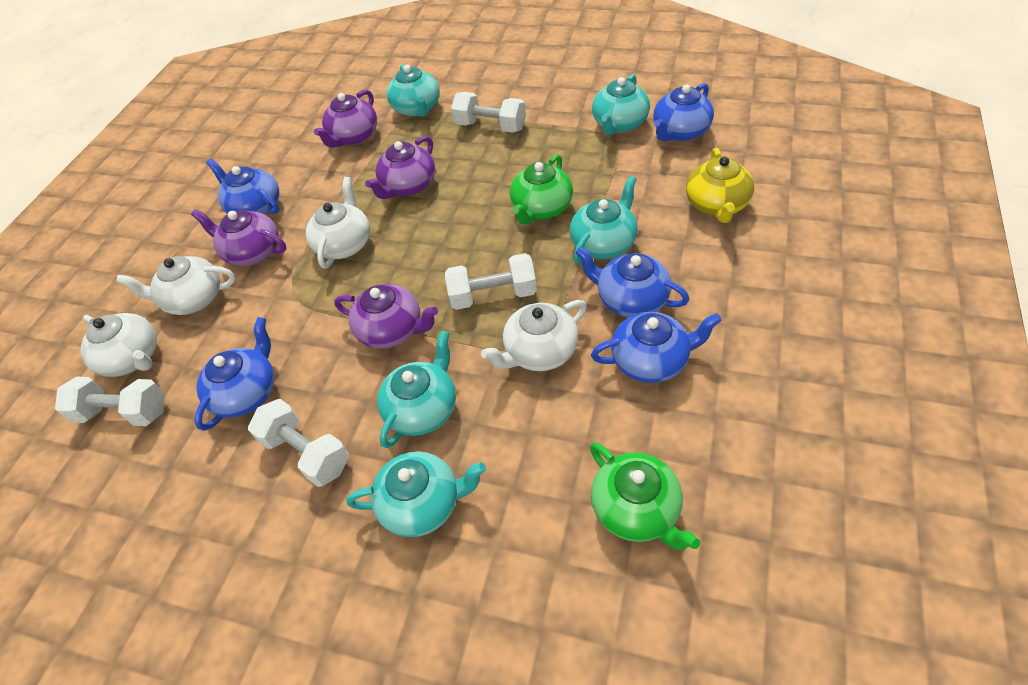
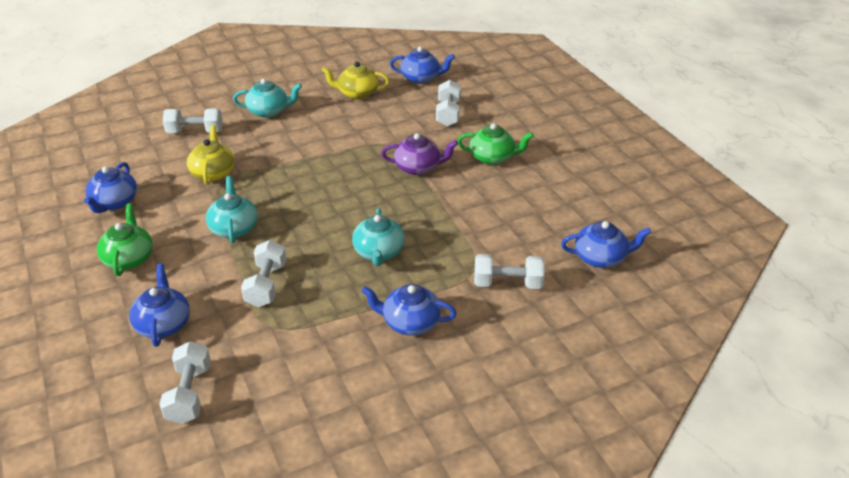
purple teapot: [191,209,286,266] [314,89,377,148] [334,284,438,349] [365,136,435,199] = 4 -> [381,133,458,175] = 1
turquoise teapot: [347,451,486,537] [377,331,456,448] [386,64,440,117] [570,176,638,264] [592,74,650,135] = 5 -> [206,176,258,243] [233,79,302,118] [352,208,405,266] = 3
white dumbbell: [55,377,165,426] [248,399,349,487] [445,253,537,310] [451,92,526,133] = 4 -> [159,341,211,424] [163,109,223,133] [241,240,287,307] [436,80,461,127] [474,254,545,289] = 5
white teapot: [81,313,157,377] [116,256,235,315] [306,177,370,268] [481,300,587,371] = 4 -> none = 0
yellow teapot: [686,148,754,223] = 1 -> [187,125,235,185] [322,61,389,100] = 2

